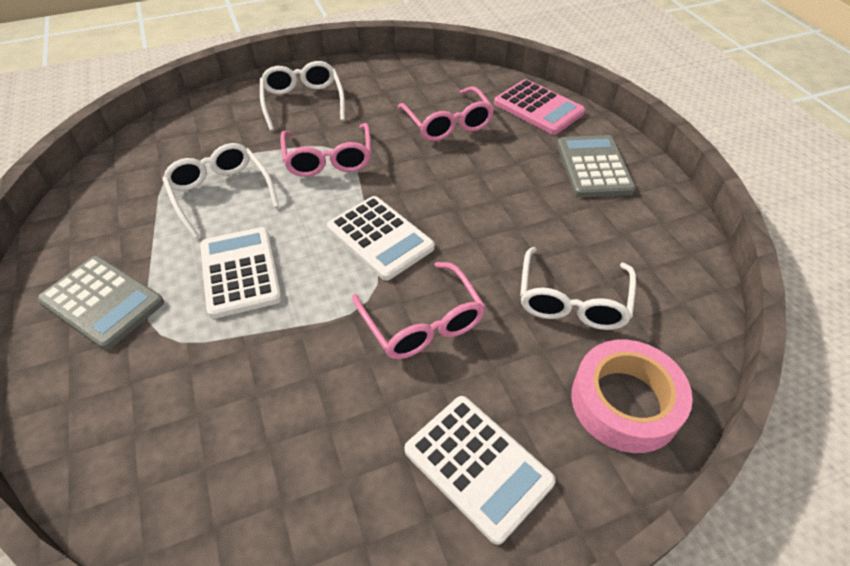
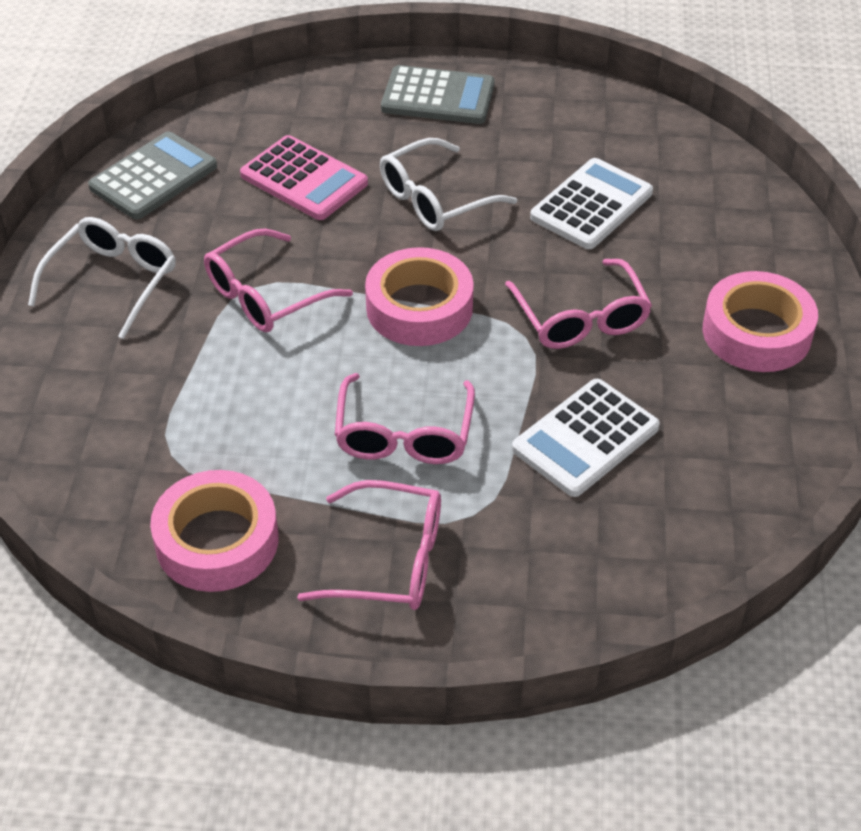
pink glasses: [280,123,371,177] [352,262,486,359] [398,86,494,141] = 3 -> [204,229,353,332] [297,480,441,610] [335,373,475,464] [505,259,652,349] = 4
pink tape: [571,340,693,453] = 1 -> [150,470,278,592] [365,247,474,346] [703,271,818,372] = 3
white calculator: [200,227,282,319] [327,196,435,281] [404,396,556,545] = 3 -> [512,379,660,497] [530,158,653,249] = 2
white glasses: [162,143,279,239] [260,61,345,131] [520,247,636,330] = 3 -> [28,217,176,339] [380,138,517,231] = 2

